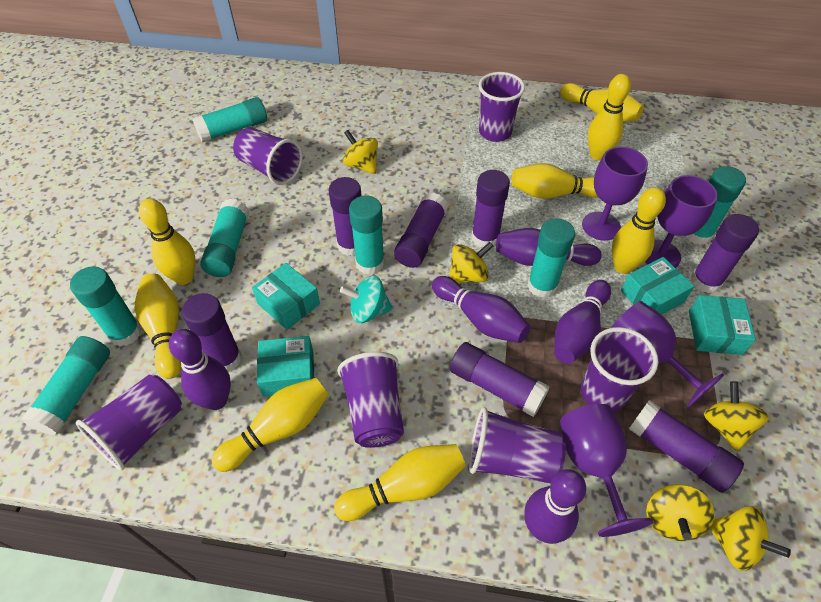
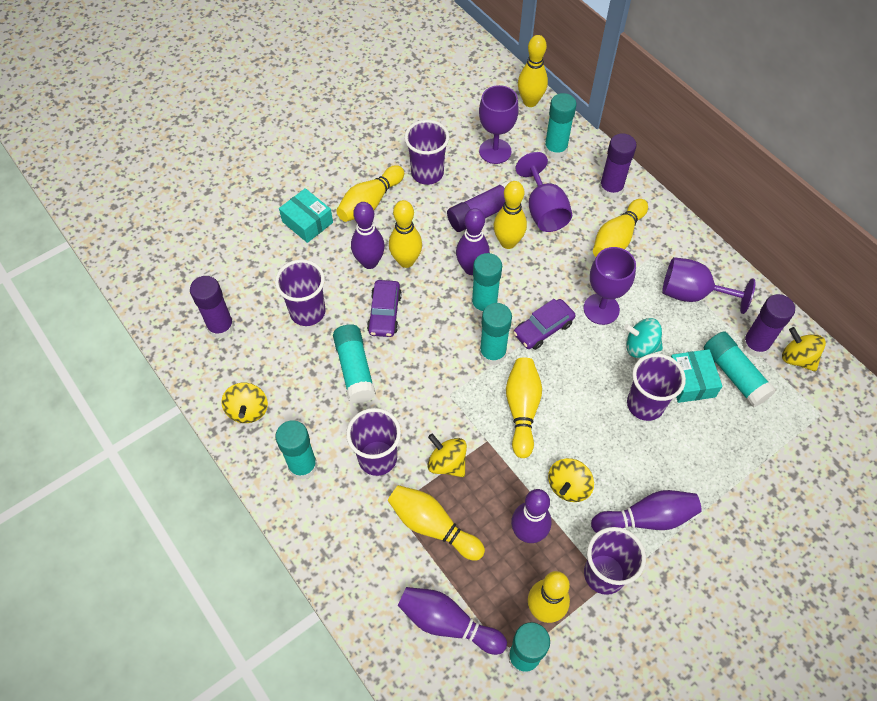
purple car: none = 0 -> [367,280,402,337] [513,299,576,350] = 2
purple cup: [76,375,182,470] [233,127,303,185] [337,352,404,448] [469,407,566,483] [478,72,525,142] [581,327,659,412] = 6 -> [275,259,325,326] [346,408,401,476] [404,120,449,185] [584,527,646,595] [627,353,686,421] = 5
purple glue stick: [182,293,242,373] [328,177,362,256] [394,193,448,268] [450,342,550,417] [471,170,510,247] [629,400,744,493] [691,214,759,293] = 7 -> [190,276,234,339] [447,181,510,232] [599,133,637,198] [742,294,795,357] = 4
turquoise box: [252,263,320,330] [257,336,314,397] [621,257,694,315] [689,295,756,355] = 4 -> [279,188,333,243] [671,349,723,403] = 2
yellow spinning top: [343,130,378,174] [449,242,493,283] [646,484,714,541] [704,381,769,451] [710,506,791,571] = 5 -> [221,383,268,423] [427,433,467,477] [548,458,594,502] [782,327,826,372] = 4

